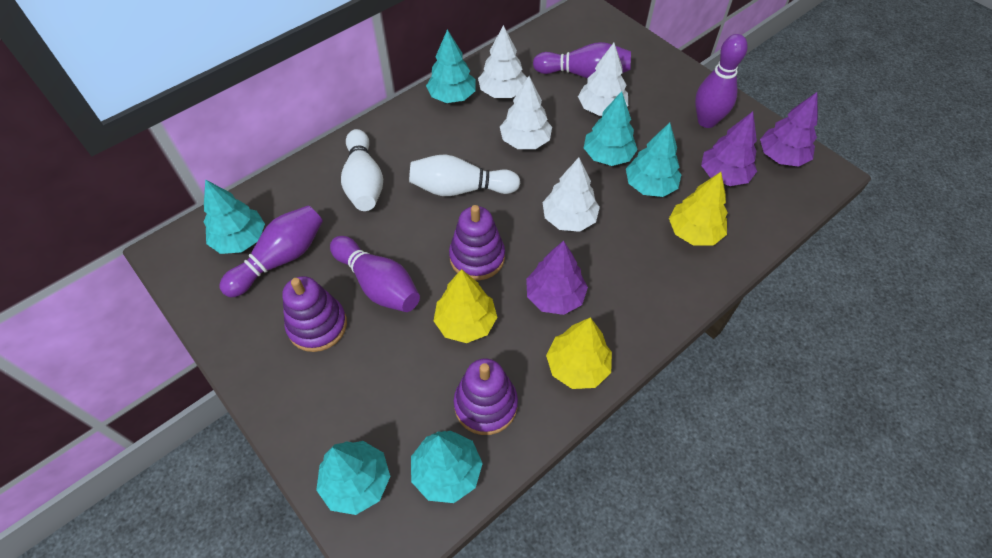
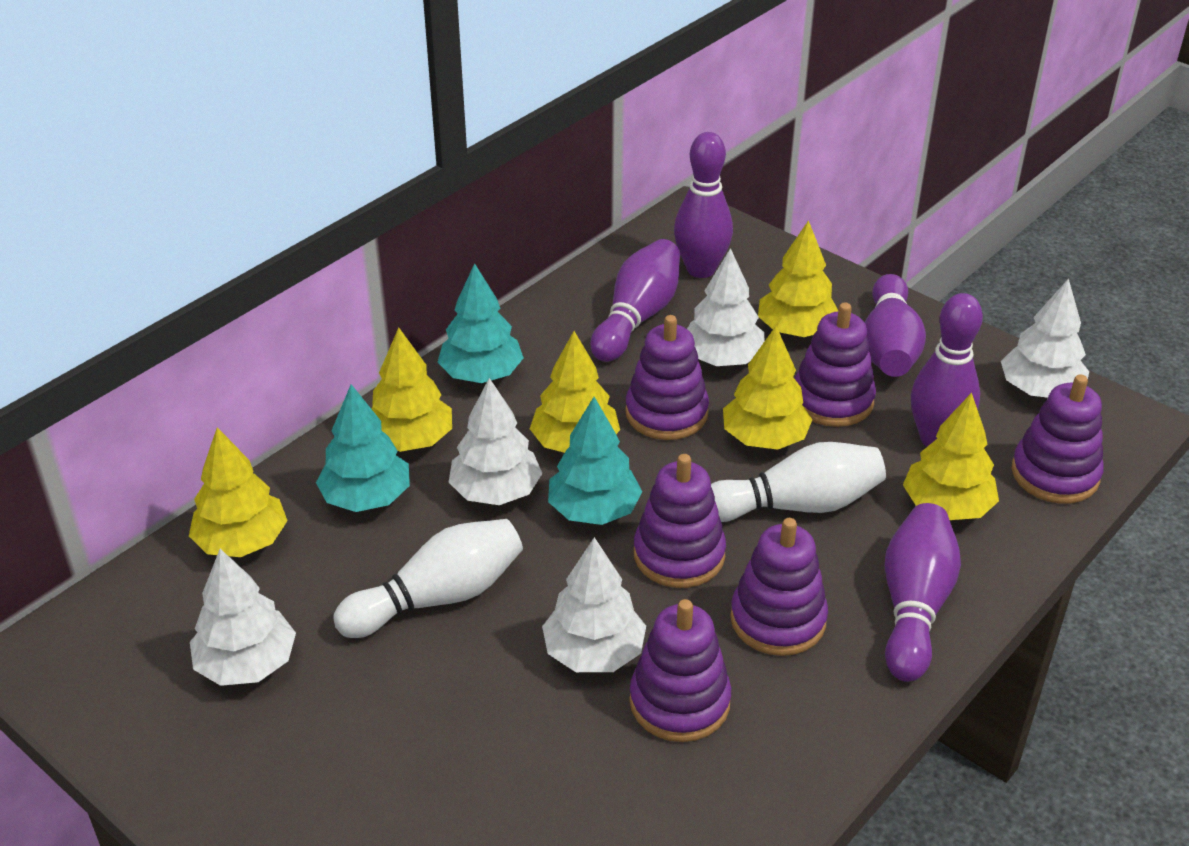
purple bowling pin: [219,205,323,297] [330,236,420,312] [533,42,631,78] [695,34,748,128] = 4 -> [590,239,680,362] [674,132,733,278] [865,274,926,377] [885,503,961,682] [911,293,983,447] = 5
purple stacking toy: [282,276,347,352] [449,205,505,280] [454,358,518,435] = 3 -> [625,315,709,440] [629,599,731,742] [634,454,726,588] [730,518,828,656] [794,302,876,427] [1012,374,1104,504] = 6
purple tree: [526,241,588,315] [701,112,757,186] [760,92,818,167] = 3 -> none = 0
turquoise tree: [204,179,265,254] [316,441,390,515] [411,431,483,503] [426,29,476,103] [584,91,638,166] [626,123,681,197] = 6 -> [316,384,410,512] [438,263,524,383] [548,397,642,525] = 3
white tree: [478,25,527,98] [500,76,552,149] [542,158,600,232] [578,43,628,116] = 4 -> [190,549,296,686] [449,378,543,505] [542,537,646,672] [687,248,765,366] [1001,278,1089,398] = 5
yellow tree: [434,269,497,343] [546,317,612,389] [669,172,728,245] = 3 -> [189,427,288,557] [371,328,452,452] [530,331,620,453] [723,326,813,450] [758,220,838,337] [903,393,999,520] = 6

